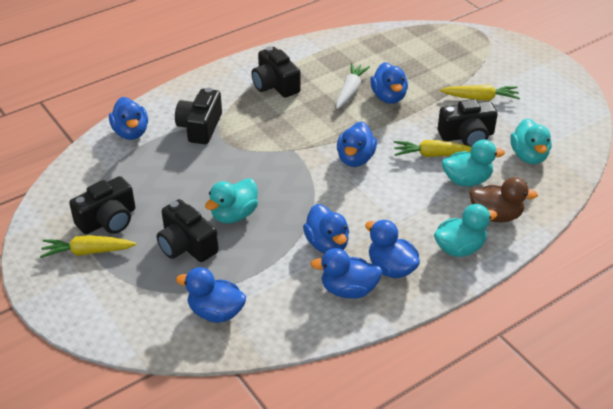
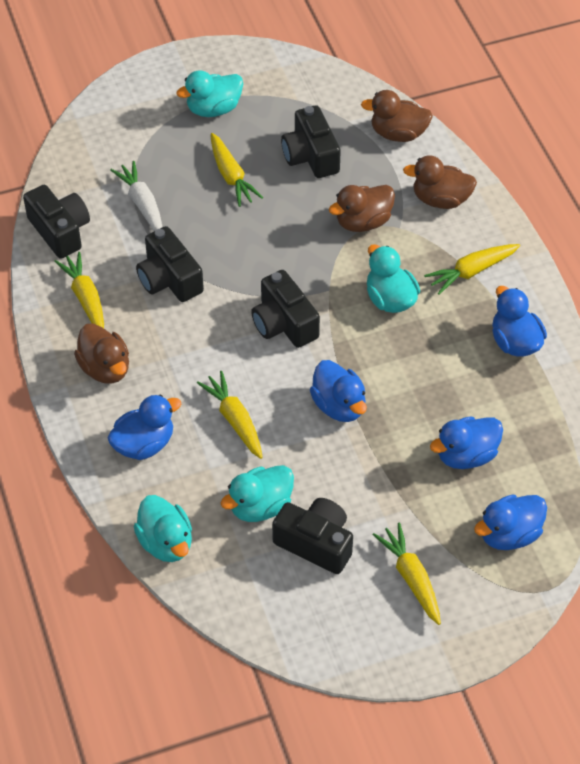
blue duck: [109,97,148,140] [176,267,246,323] [303,204,349,253] [310,248,382,299] [337,122,377,167] [365,220,420,278] [370,62,408,104] = 7 -> [108,394,181,460] [310,360,367,422] [430,417,503,469] [474,494,547,550] [492,286,547,357] = 5
brown duck: [470,177,538,222] = 1 -> [74,323,129,384] [329,185,395,232] [361,90,433,142] [403,155,477,209] = 4
yellow carrot: [40,235,137,258] [394,140,472,157] [440,85,520,100] = 3 -> [54,252,104,328] [197,371,263,459] [211,133,263,207] [373,523,441,625] [424,244,520,294] = 5

